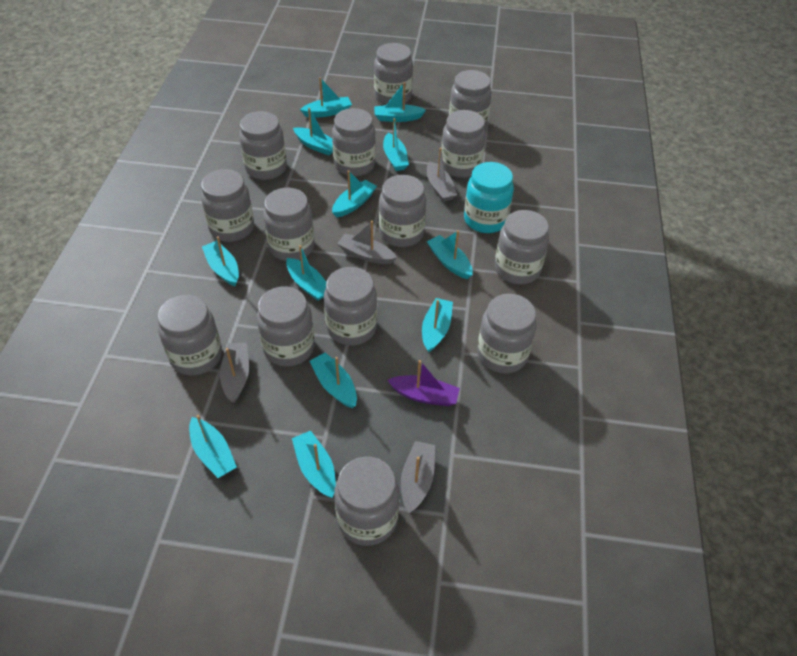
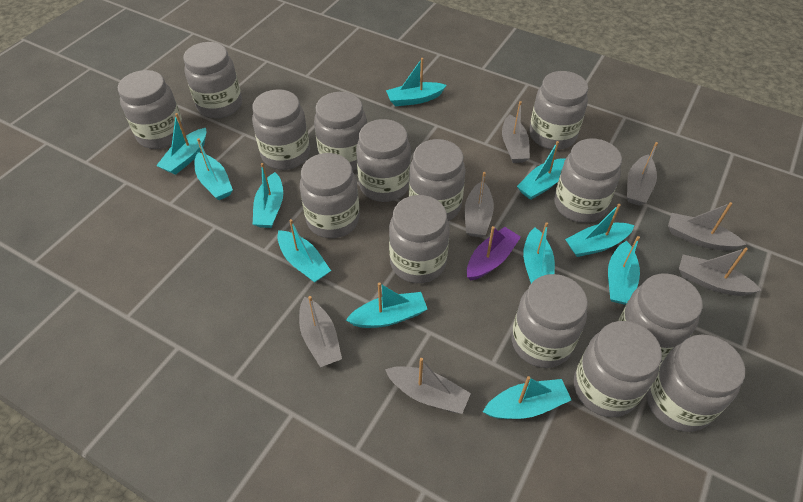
grey boat: [220,343,249,403] [337,221,397,264] [401,441,435,513] [427,148,457,202] = 4 -> [299,296,342,367] [385,358,471,414] [465,172,494,237] [502,101,530,163] [627,142,658,206] [668,202,746,251] [679,248,761,296] = 7
turquoise boat: [189,415,237,478] [202,236,239,287] [286,245,326,301] [292,431,336,498] [293,108,333,155] [300,77,352,118] [310,352,357,408] [332,170,377,217] [374,82,426,122] [383,118,409,171] [422,298,453,352] [427,230,473,279] = 12 -> [156,113,206,175] [195,138,233,200] [253,163,283,228] [277,219,331,283] [346,282,427,328] [386,58,447,106] [483,376,571,419] [517,141,566,200] [523,222,555,283] [565,204,634,257] [608,236,640,304] = 11
turquoise jar: [464,162,514,233] = 1 -> none = 0

